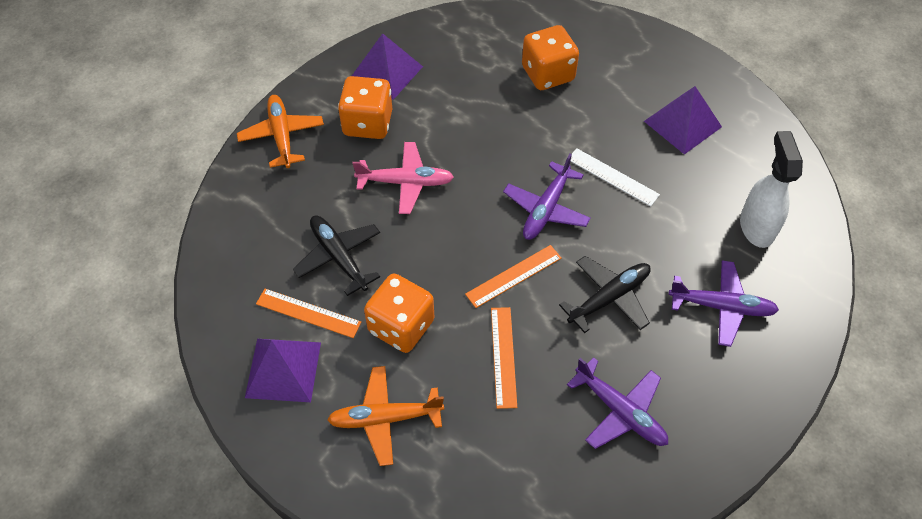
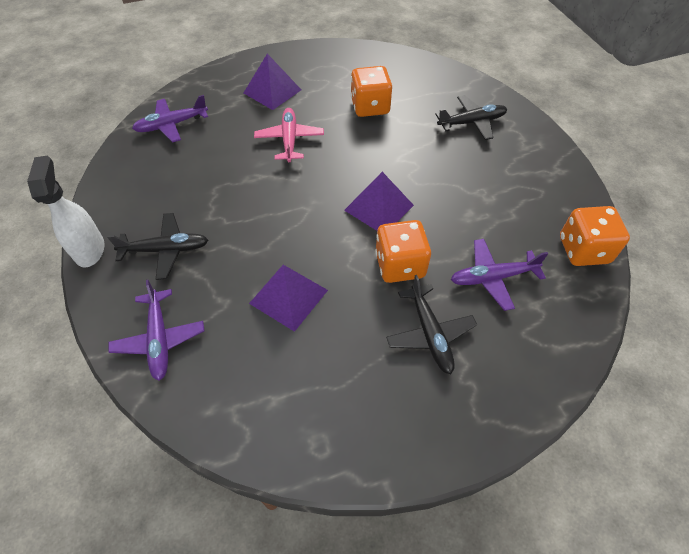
black plane: [293,215,380,296] [559,256,651,333] = 2 -> [107,213,208,280] [386,275,477,374] [435,95,507,140] = 3
orange plane: [237,95,324,168] [327,366,444,466] = 2 -> none = 0
orange ruler: [256,289,361,338] [465,245,561,308] [491,307,517,409] = 3 -> none = 0
white ruler: [570,148,660,206] = 1 -> none = 0

